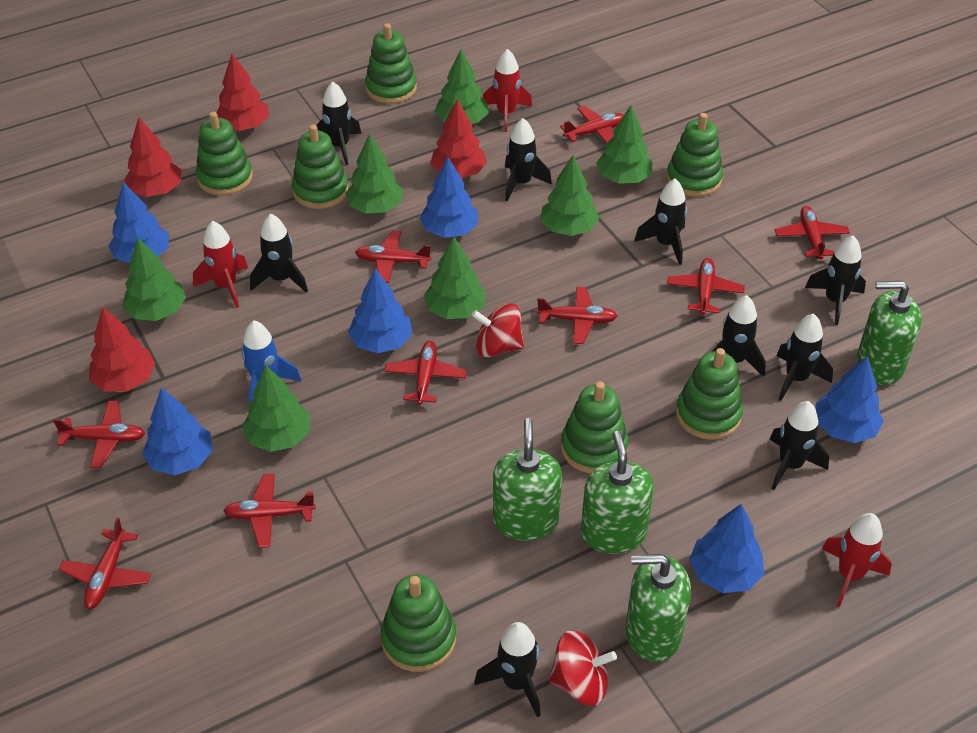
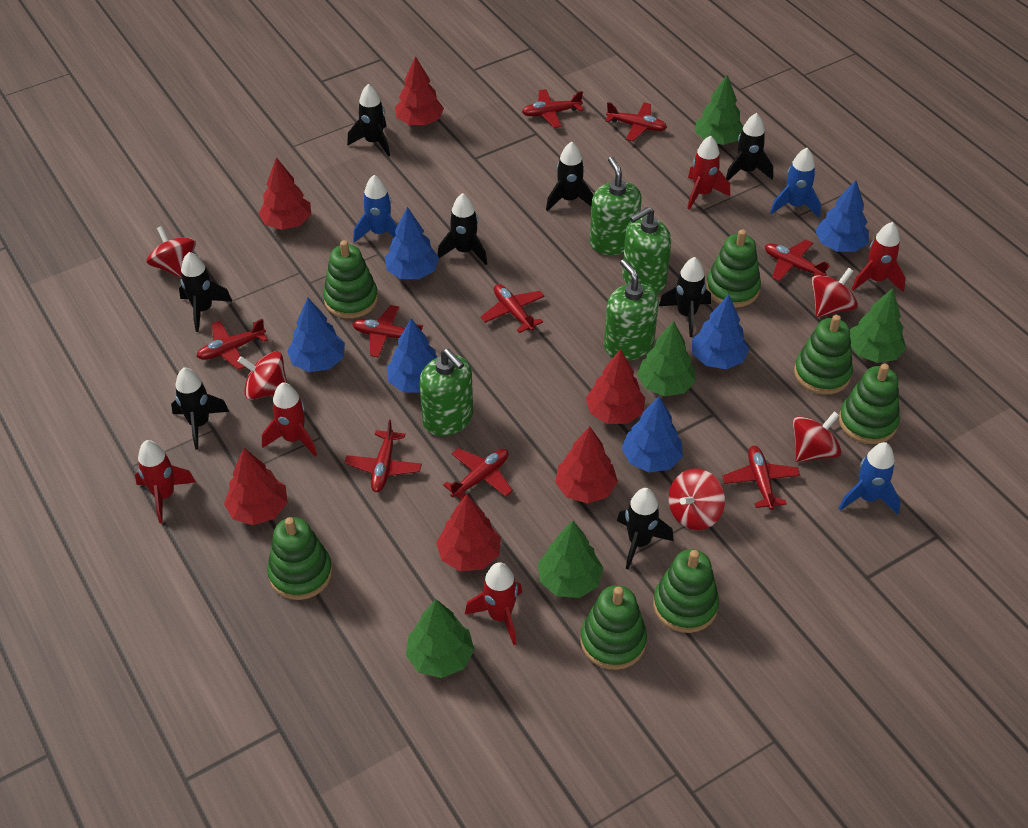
black rocket: [250,214,308,293] [316,81,361,165] [474,622,541,717] [505,118,552,201] [634,179,687,265] [713,295,766,377] [769,401,829,490] [776,313,833,401] [805,236,866,325] = 9 -> [171,367,229,449] [179,252,232,332] [347,84,390,157] [437,193,487,265] [546,142,593,211] [617,488,674,570] [659,257,711,337] [726,113,773,181] = 8
blue rocket: [242,320,301,403] = 1 -> [353,175,397,243] [770,148,821,218] [839,442,901,515] = 3
green tree: [122,238,186,321] [242,365,310,452] [345,134,403,214] [423,236,486,319] [435,49,489,124] [540,155,599,236] [596,105,652,184] = 7 -> [406,599,474,678] [538,521,603,598] [637,321,696,396] [695,75,743,145] [850,288,906,363] = 5
red rocket: [193,221,248,308] [483,49,532,132] [822,513,892,607] = 3 -> [135,440,196,523] [262,382,317,457] [465,562,522,645] [687,135,730,210] [852,222,906,292] = 5
red spinning top: [472,303,524,357] [549,630,617,706] = 2 -> [147,226,196,278] [238,351,287,400] [669,469,725,530] [793,411,842,462] [811,268,858,317] = 5
red tree: [89,308,155,392] [124,117,182,197] [216,54,269,131] [430,99,487,178] = 4 -> [224,448,288,525] [259,157,311,230] [395,56,444,125] [436,494,501,571] [555,426,618,503] [586,349,645,424] = 6

